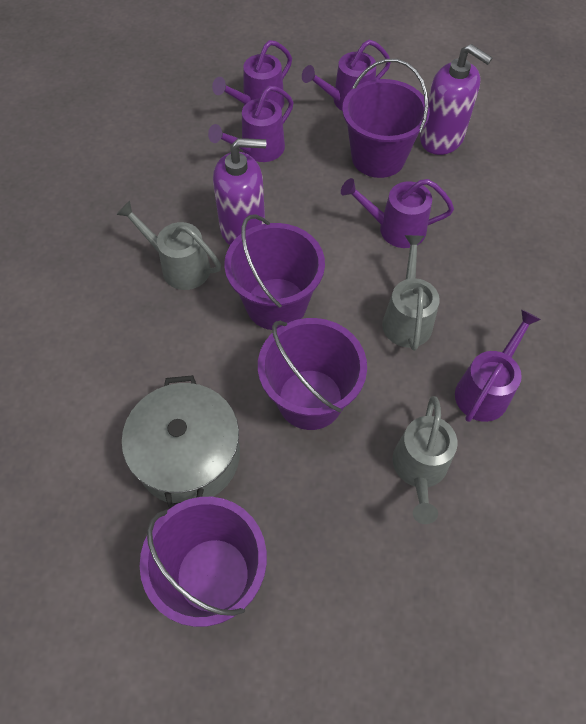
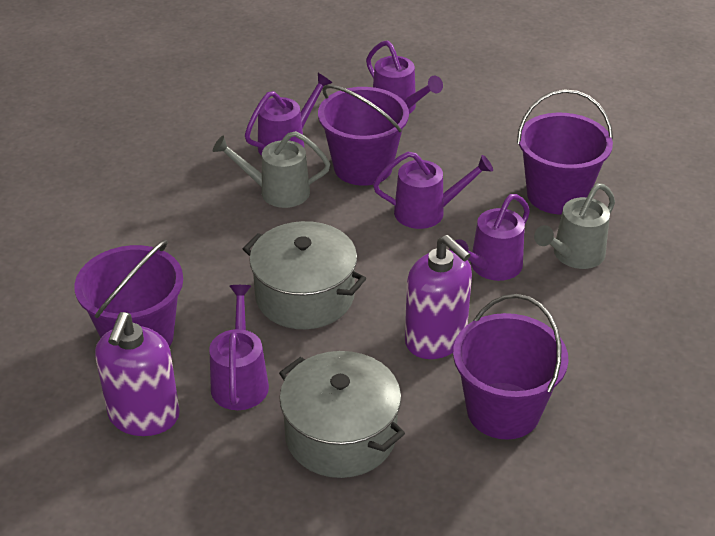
grey pot: [122,375,240,509] = 1 -> [243,221,366,329] [279,351,405,478] = 2
grey watering can: [116,201,221,290] [382,235,440,351] [393,396,458,524] = 3 -> [213,131,330,208] [534,183,615,269] = 2

